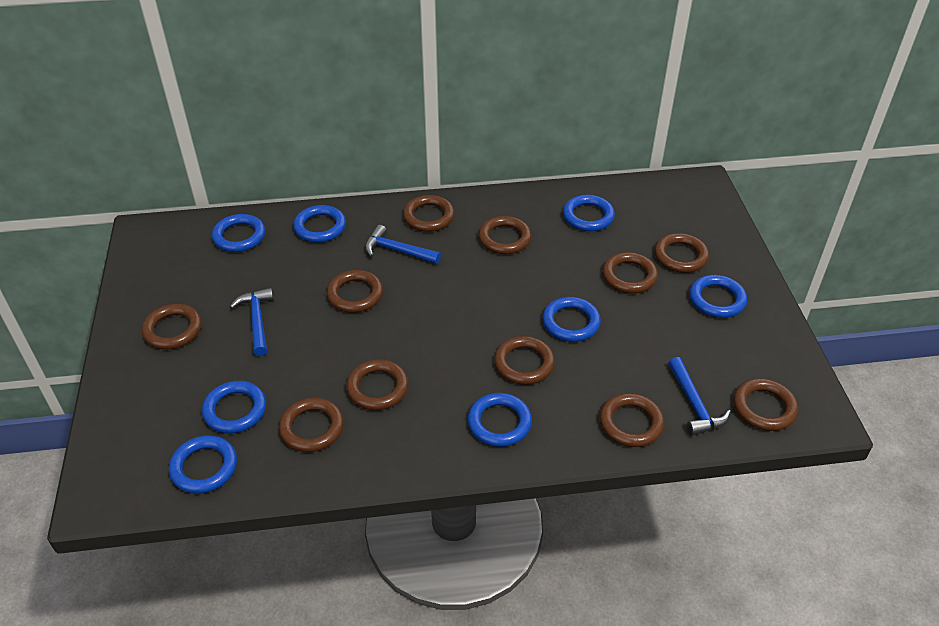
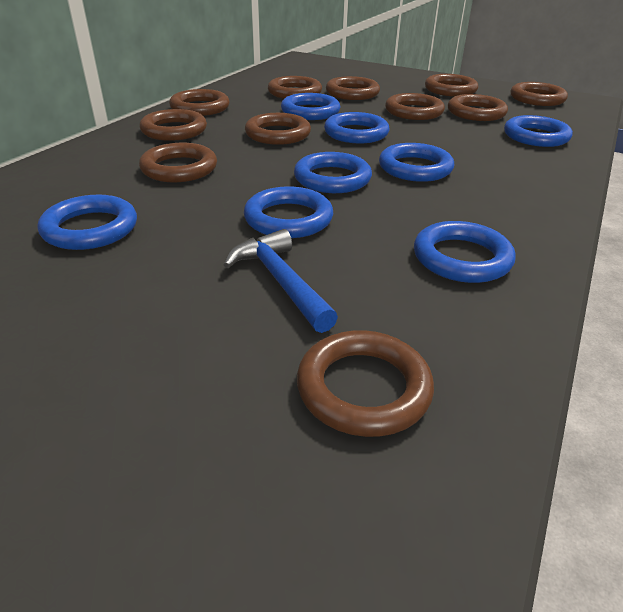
blue hammer: [230,288,274,356] [365,225,441,264] [668,357,731,436] = 3 -> [224,229,338,333] = 1

